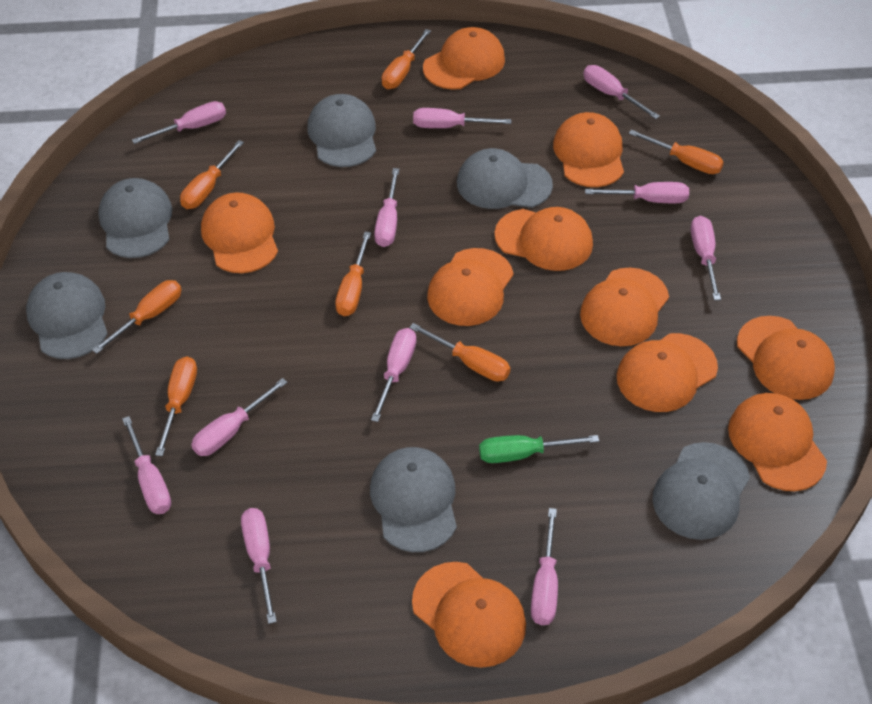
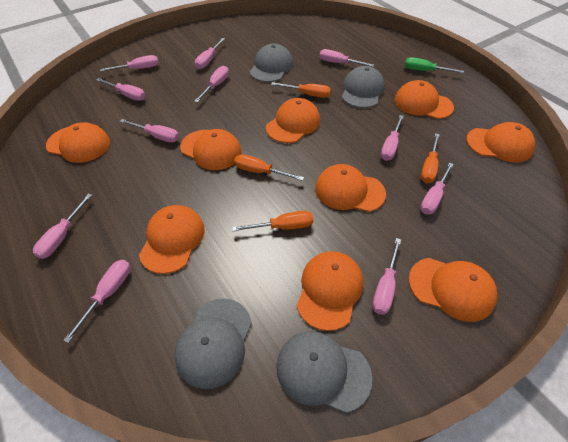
grey cap: [26,272,108,359] [98,178,172,258] [307,94,376,167] [370,447,457,552] [457,148,553,209] [652,442,750,540] = 6 -> [175,298,252,389] [250,43,293,82] [276,331,372,413] [342,66,385,108] = 4
orange cap: [201,192,278,273] [412,562,526,668] [423,27,505,90] [427,248,514,326] [494,207,593,271] [553,112,624,187] [580,268,669,346] [617,333,718,412] [728,393,827,491] [737,316,835,400] = 10 -> [46,122,110,163] [139,205,205,274] [180,129,241,170] [266,98,320,143] [297,251,363,331] [315,164,386,212] [394,80,454,119] [409,258,497,322] [466,122,535,162] = 9
orange screwdriver: [92,280,181,354] [155,356,197,456] [180,140,244,209] [335,232,371,316] [382,29,431,89] [409,323,510,382] [628,130,724,174] = 7 -> [232,211,313,231] [234,154,304,181] [271,82,331,98] [421,133,440,184] = 4

